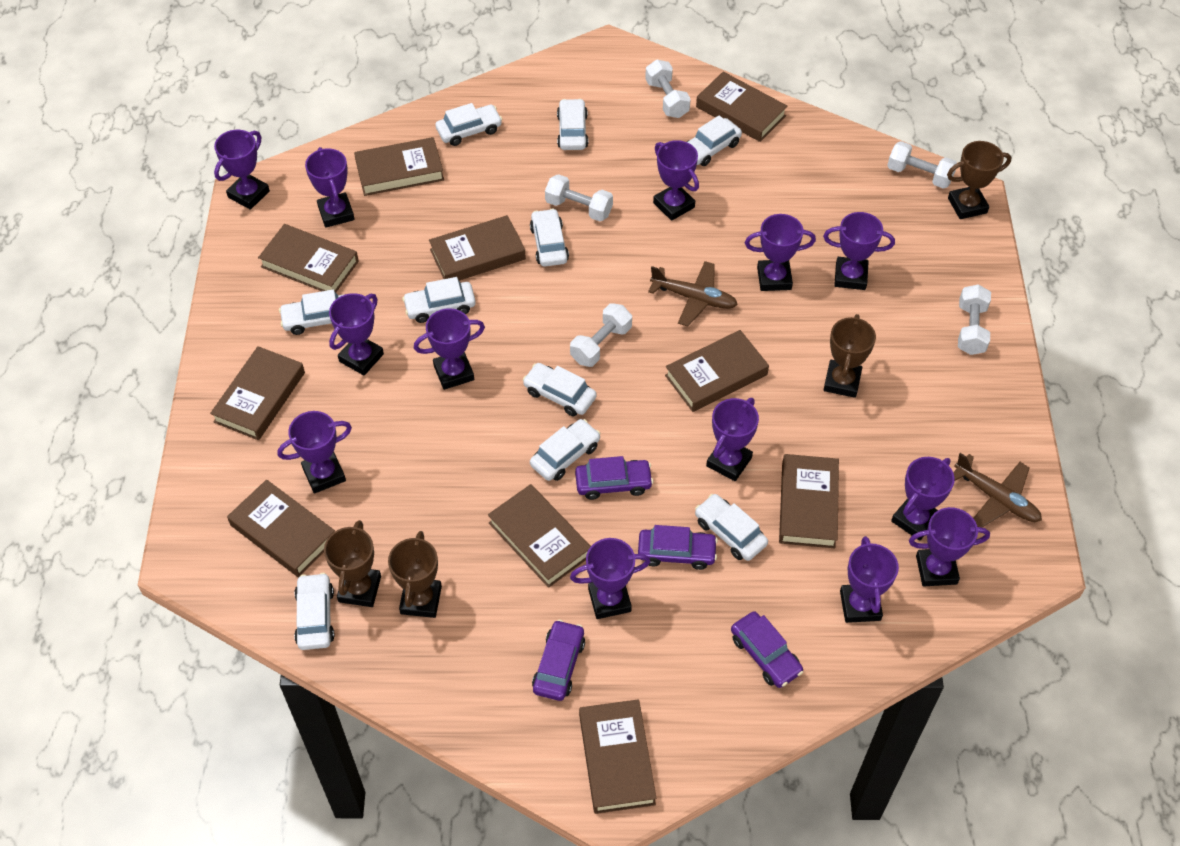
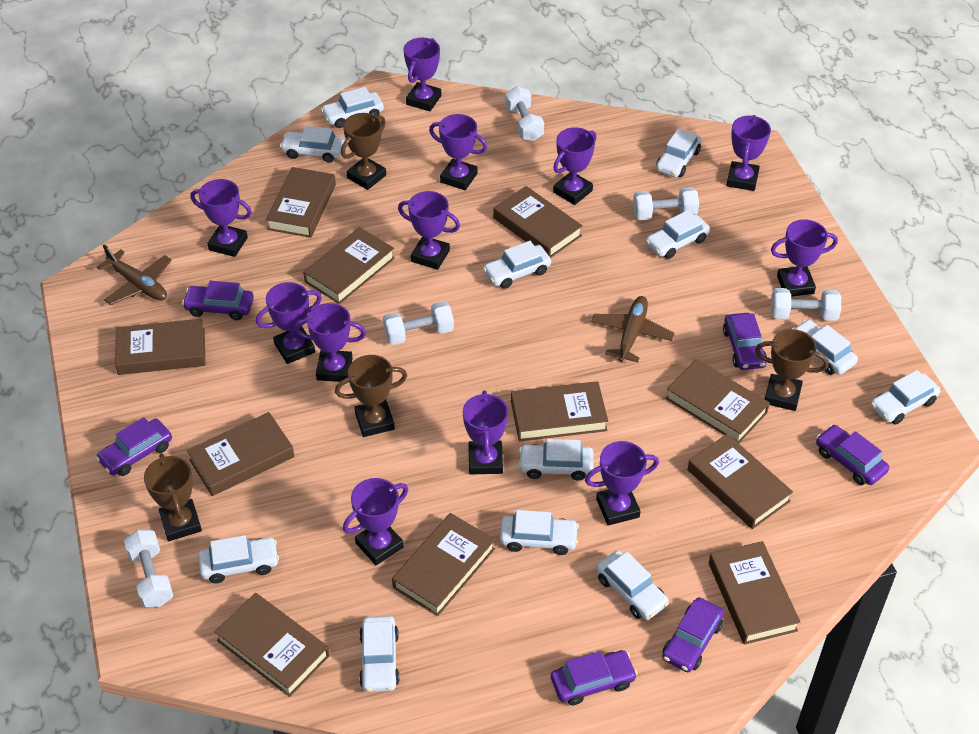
brown book: [210,346,305,440] [227,480,335,577] [258,224,359,293] [354,137,444,196] [429,215,526,281] [488,484,591,588] [579,699,656,814] [665,330,769,412] [696,72,787,142] [779,454,839,548] = 10 -> [115,319,206,375] [187,412,295,496] [215,593,330,697] [266,167,336,238] [303,227,395,304] [392,513,495,616] [493,186,583,258] [511,381,608,441] [666,359,770,443] [688,434,793,529] [709,541,801,645] = 11
purple car: [532,620,585,701] [575,456,653,500] [638,525,718,570] [731,611,803,688] = 4 -> [96,417,172,476] [182,281,254,320] [551,650,637,705] [662,597,724,672] [723,313,767,370] [816,425,889,485] = 6
purple trophy: [214,130,270,210] [277,411,352,494] [305,147,355,228] [329,293,384,375] [414,308,485,390] [570,538,651,619] [653,140,699,221] [706,398,759,481] [745,214,816,291] [823,212,895,290] [840,536,899,623] [891,457,955,541] [909,507,990,587] = 13 -> [191,179,252,257] [256,282,322,364] [294,303,366,382] [343,478,408,565] [398,191,460,270] [403,38,441,111] [429,114,487,190] [463,390,508,475] [553,127,597,205] [585,441,659,526] [727,115,771,191] [771,219,838,297] = 12
white car: [279,289,345,335] [294,573,335,650] [402,277,476,323] [435,103,502,146] [523,363,597,416] [530,208,569,267] [530,419,600,481] [557,99,588,150] [687,115,742,166] [695,494,768,561] = 10 -> [198,535,279,583] [280,126,344,163] [321,87,384,128] [359,616,400,692] [483,241,551,289] [500,510,579,555] [518,439,594,481] [596,551,669,620] [646,210,710,259] [656,128,701,177] [792,319,858,375] [871,370,940,424] = 12

